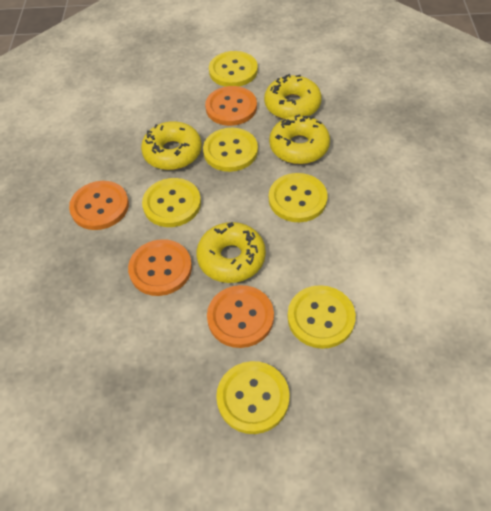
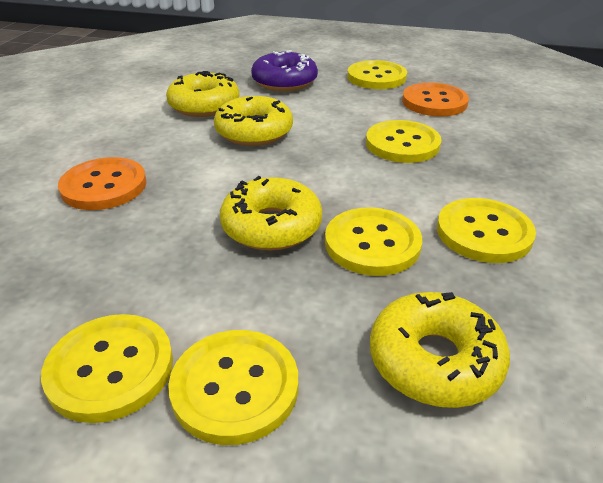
orange button: [69,181,129,230] [128,239,192,296] [205,86,257,126] [207,285,274,348] = 4 -> [58,157,147,210] [402,82,469,116] = 2
purple donut: none = 0 -> [251,50,318,91] = 1

